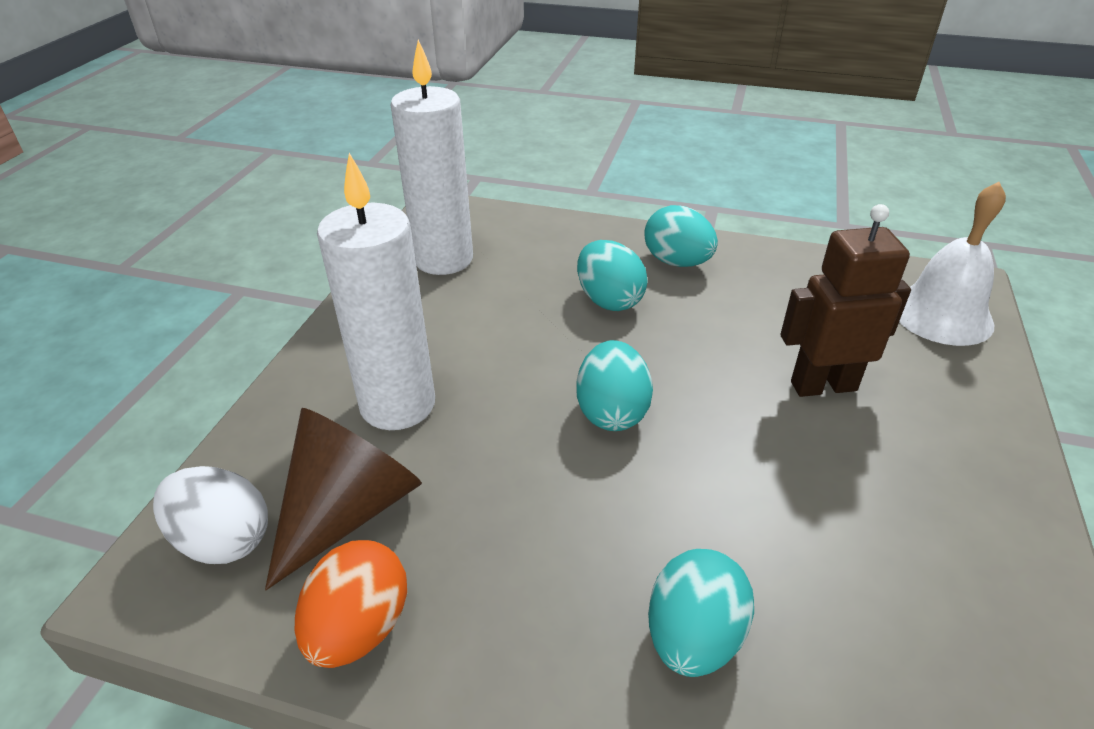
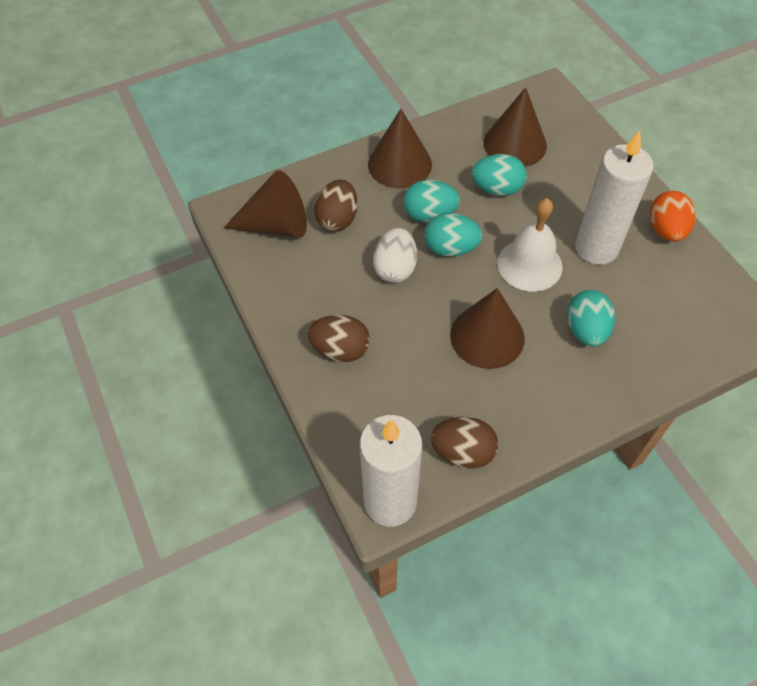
brown cone: [265,408,422,590] = 1 -> [224,170,307,238] [368,109,432,189] [450,288,525,369] [483,87,547,167] = 4
brown egg: none = 0 -> [308,315,370,362] [314,179,358,232] [431,417,498,469] = 3
brown robot: [780,204,911,397] = 1 -> none = 0

